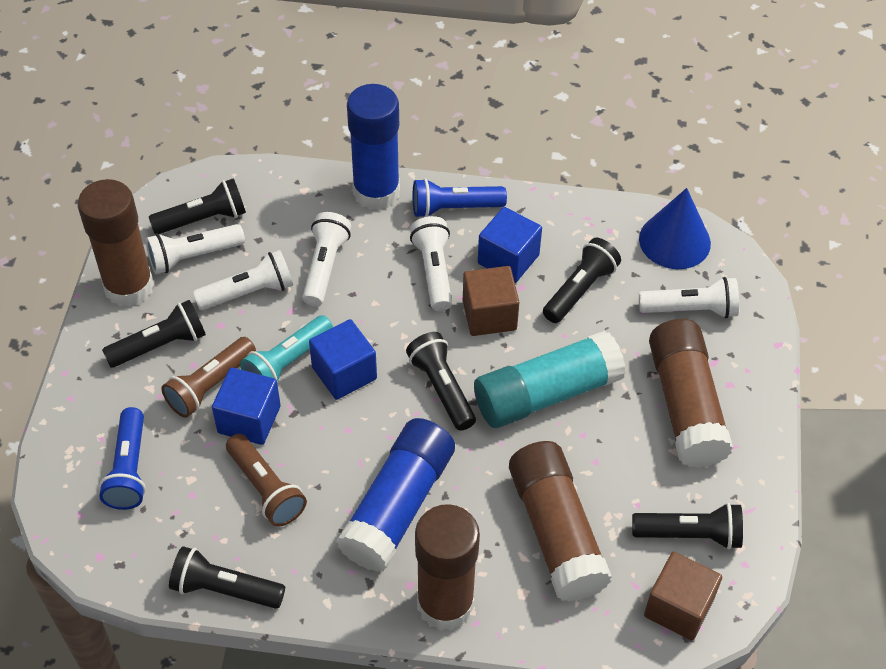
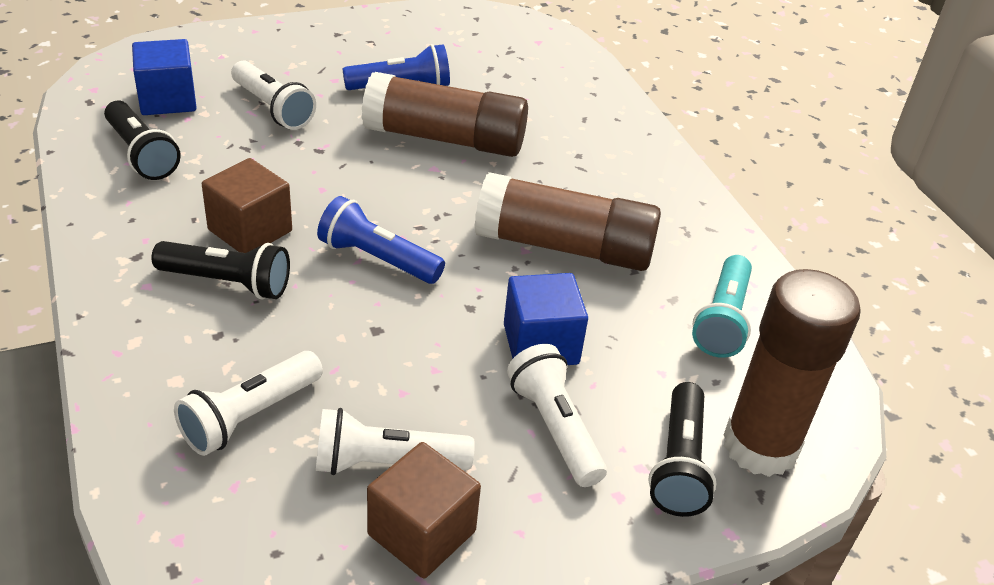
black flashlight: [102,300,206,368] [149,178,246,234] [169,546,285,609] [406,332,476,431] [543,238,621,323] [632,503,743,550] = 6 -> [104,100,181,180] [151,241,290,299] [648,382,717,517] = 3
blue cone: [639,188,711,269] = 1 -> none = 0
blue cube: [212,368,281,445] [309,319,377,400] [478,207,542,283] = 3 -> [132,39,197,115] [504,273,588,365] = 2
blue glue stick: [336,418,455,572] [347,84,400,210] = 2 -> none = 0
brown flashlight: [161,337,256,418] [226,434,307,526] = 2 -> none = 0
brown glue stick: [78,179,154,307] [415,504,480,631] [509,441,612,602] [649,319,733,468] = 4 -> [362,72,528,157] [474,172,661,271] [724,269,861,477] = 3
turquoise glue stick: [474,330,626,428] = 1 -> none = 0
white flashlight: [146,224,245,274] [193,250,293,310] [302,212,351,306] [410,216,452,311] [639,277,739,318] = 5 -> [174,351,323,456] [231,61,316,130] [316,408,475,475] [507,344,607,487] = 4

